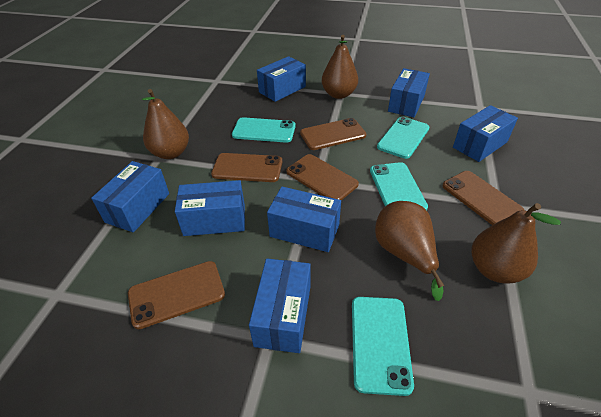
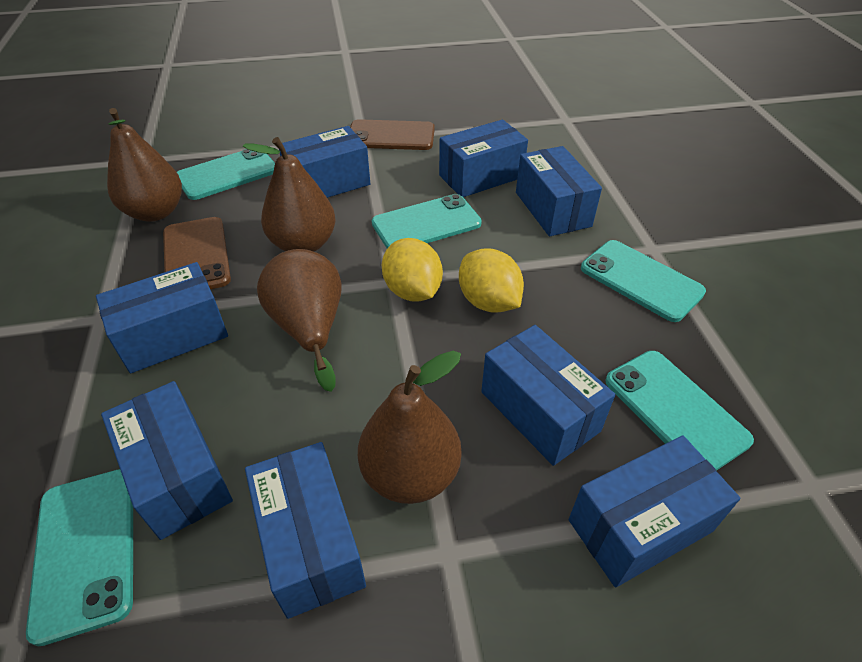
blue box: [91,161,169,232] [175,180,245,236] [249,259,311,353] [257,56,306,102] [267,187,341,252] [388,68,430,117] [453,105,518,162] = 7 -> [96,262,228,373] [101,381,233,540] [245,442,366,619] [279,126,370,198] [439,120,528,197] [481,325,615,466] [516,146,602,236] [569,436,740,587] = 8
brown phone: [128,261,225,329] [211,153,282,182] [286,154,359,200] [300,118,367,150] [442,171,525,225] = 5 -> [163,217,231,289] [350,119,435,150] = 2
turquoise phone: [232,117,296,143] [352,297,414,396] [370,162,428,210] [377,116,429,159] = 4 -> [26,469,133,646] [177,149,275,200] [372,194,482,248] [581,240,706,322] [605,351,754,471] = 5
yellow lemon: none = 0 -> [382,238,443,301] [459,248,524,313] = 2

